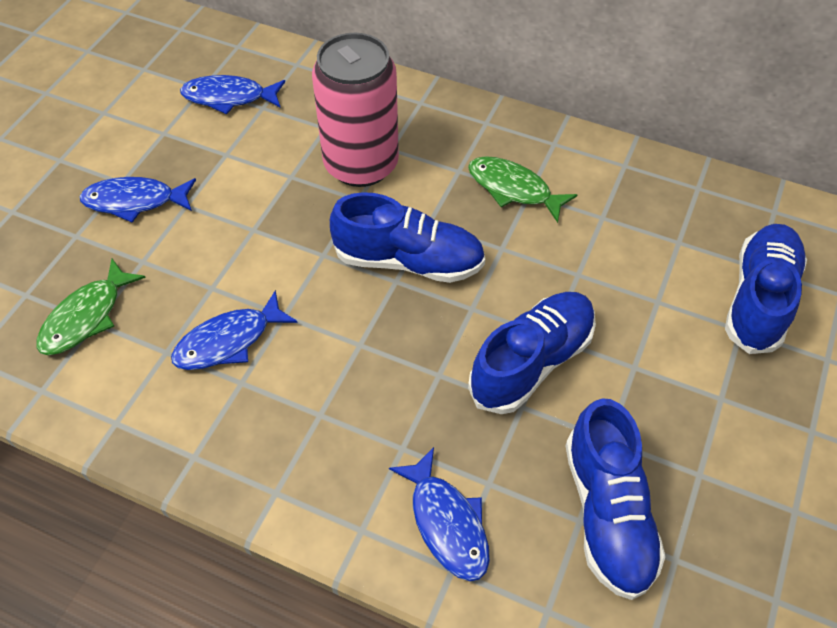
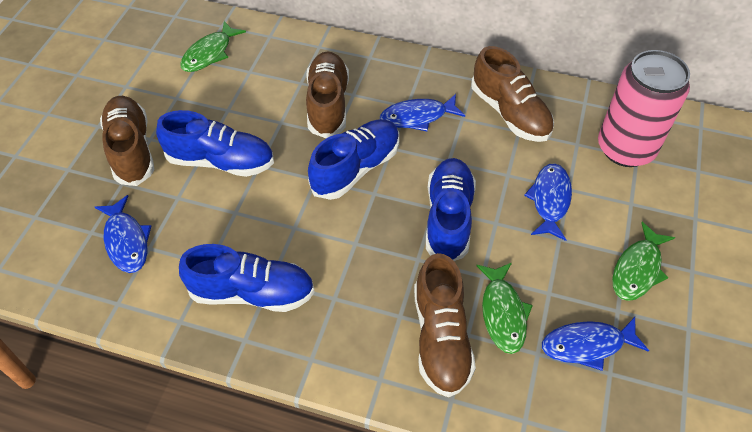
brown shoe: none = 0 -> [100,96,154,186] [306,51,349,138] [414,253,476,397] [471,46,554,142] = 4
green fish: [36,259,146,355] [468,156,577,223] = 2 -> [180,21,246,72] [476,263,533,354] [612,222,675,301] = 3

